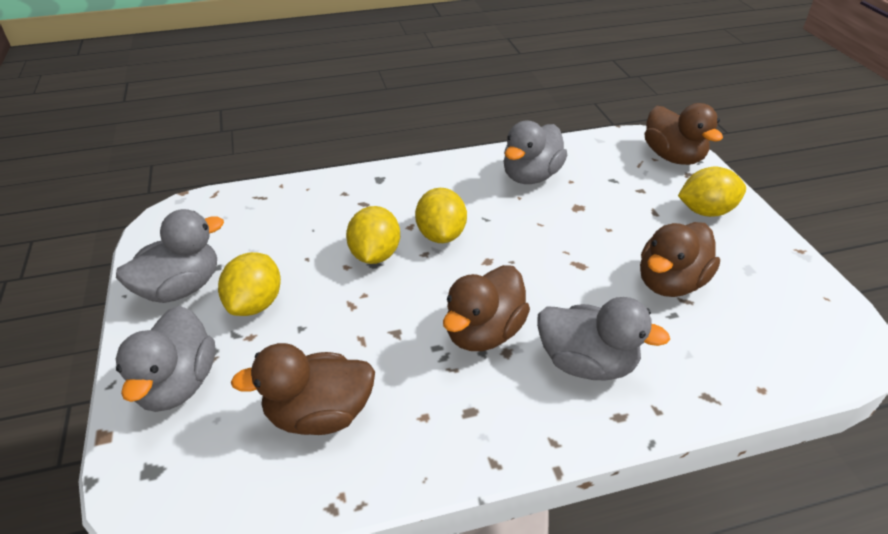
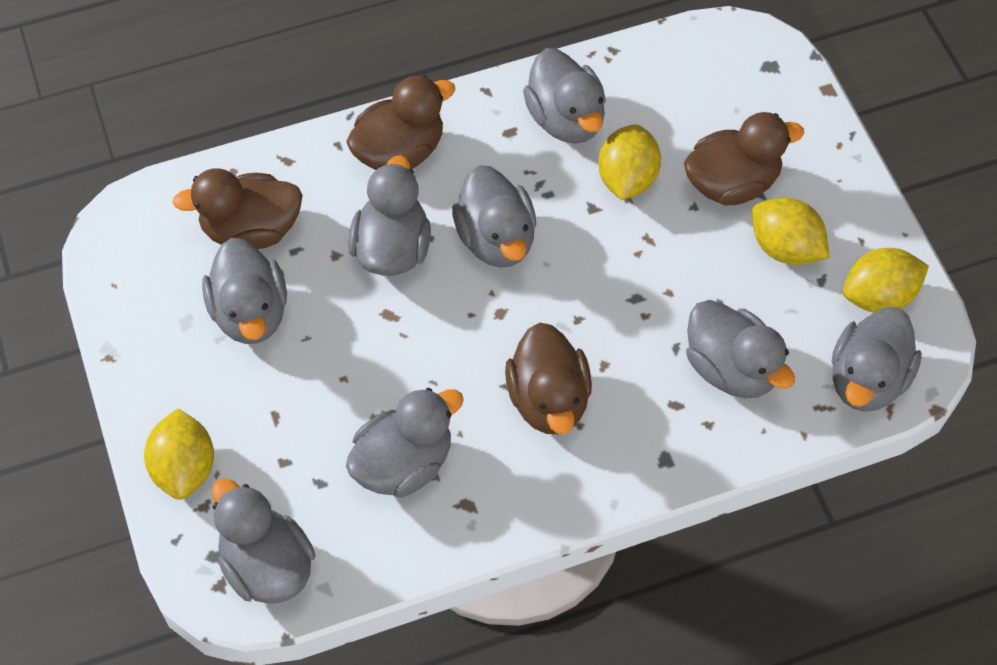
grey duck: [116,209,224,303] [116,306,215,412] [504,120,567,184] [537,297,670,380] = 4 -> [202,238,287,344] [212,478,315,604] [346,388,464,498] [348,155,431,276] [452,165,536,267] [523,48,606,143] [686,300,795,398] [832,307,922,412] = 8

